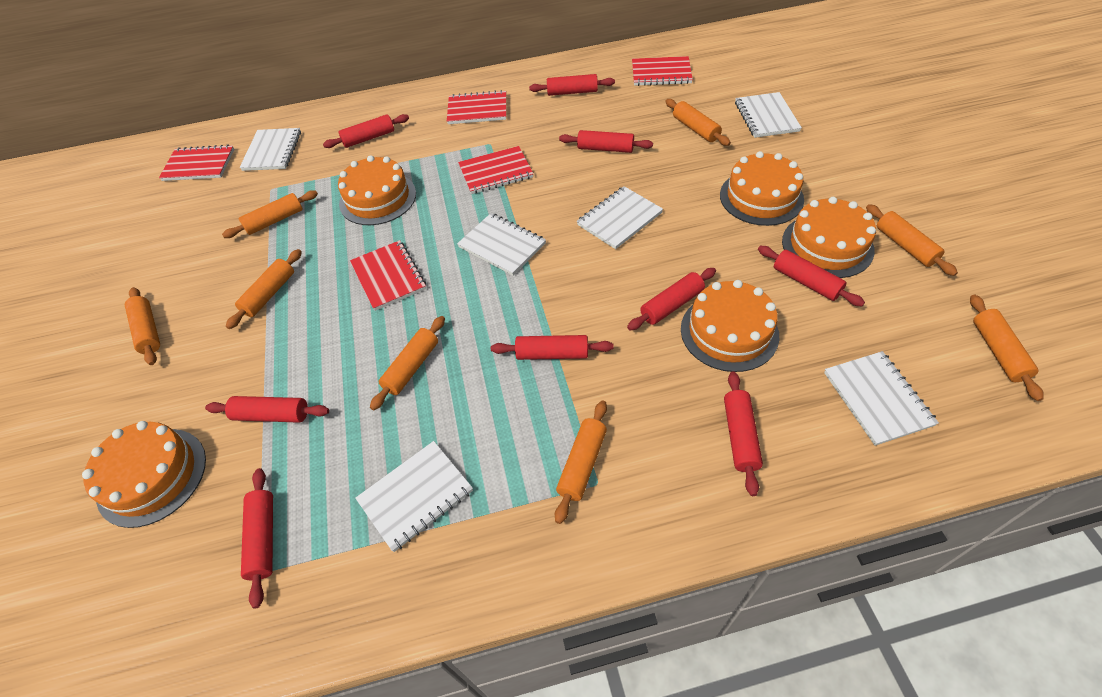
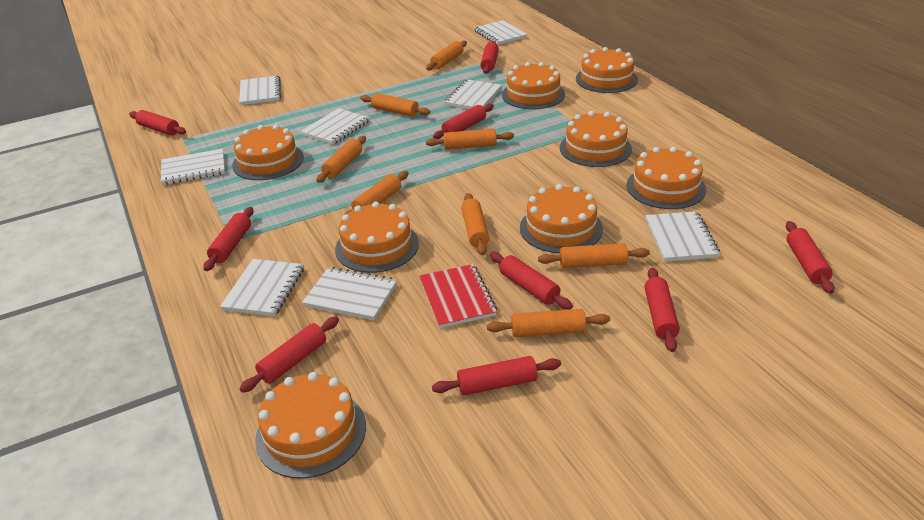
orange cake: [82,421,206,528] [338,155,416,225] [681,280,779,372] [720,151,804,226] [782,197,876,278] = 5 -> [232,124,304,180] [255,372,366,479] [335,202,419,273] [502,62,565,109] [520,184,603,253] [560,111,632,167] [576,47,638,93] [626,147,706,209] = 8
red notebook: [159,145,234,181] [350,240,426,311] [447,90,506,124] [458,146,533,194] [632,56,693,86] = 5 -> [419,264,497,328] = 1
white notebook: [239,128,301,171] [355,441,473,552] [457,213,546,275] [577,186,663,249] [735,92,802,138] [824,351,939,446] = 6 -> [161,149,225,185] [220,259,304,316] [239,75,281,105] [301,108,370,145] [302,267,397,320] [444,79,502,109] [474,20,527,45] [645,211,720,262] = 8

